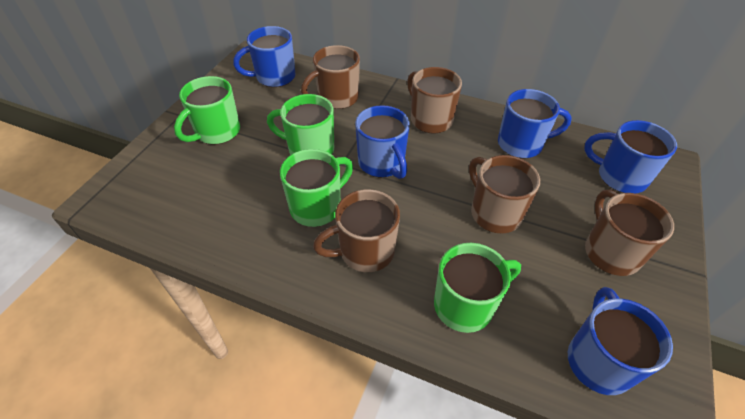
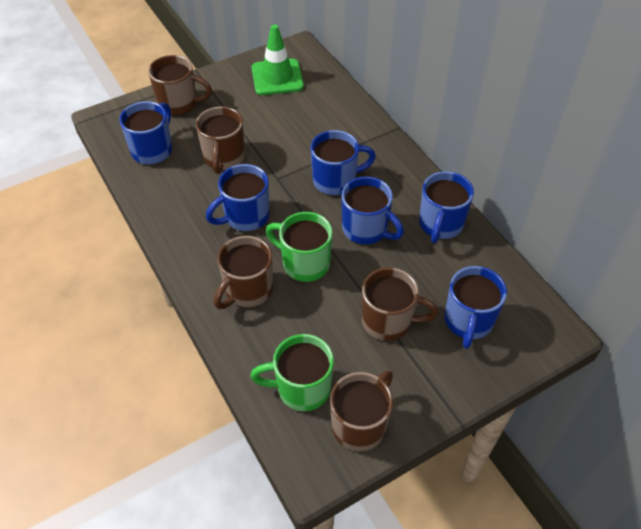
blue mug: [233,26,295,87] [355,105,410,179] [498,89,572,158] [568,287,673,395] [584,120,677,193] = 5 -> [119,101,172,165] [206,164,269,231] [311,130,376,195] [341,177,404,245] [419,171,474,243] [445,266,507,349] = 6
green mug: [174,76,240,144] [267,94,334,155] [280,149,353,227] [434,243,521,333] = 4 -> [250,334,334,411] [266,212,332,282] = 2
green traffic cone: none = 0 -> [252,24,304,95] = 1

